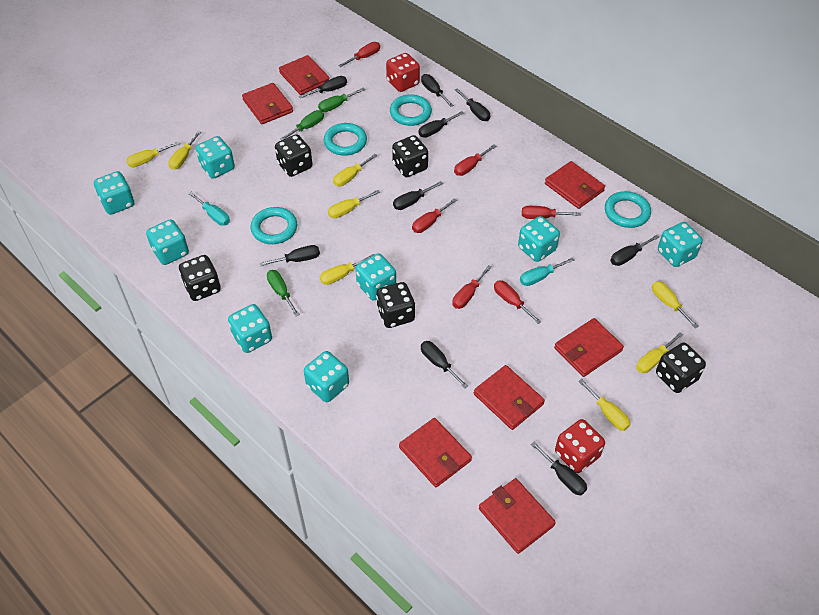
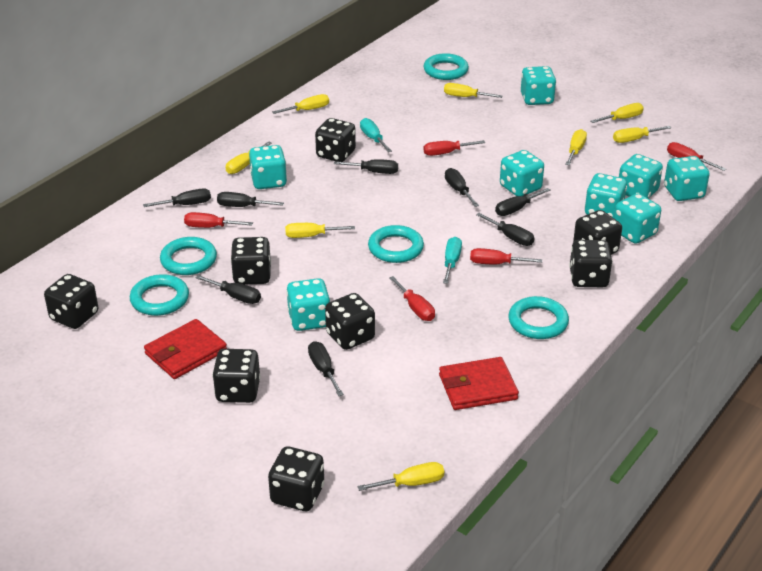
black dice: [179,255,221,301] [275,134,312,177] [376,282,415,328] [392,135,428,177] [656,343,706,393] = 5 -> [44,274,99,329] [212,349,261,403] [231,237,271,285] [268,446,324,511] [315,118,356,162] [325,293,375,350] [569,240,613,287] [573,210,622,255] = 8
black screwdriver: [259,245,320,266] [299,76,347,98] [393,181,443,210] [418,111,464,138] [421,74,454,107] [421,341,468,388] [455,88,490,121] [531,442,587,495] [610,235,659,266] = 9 -> [143,188,211,207] [196,275,261,304] [217,192,284,207] [308,341,344,396] [334,159,398,174] [445,168,479,207] [476,213,535,246] [495,188,551,216] = 8
green screwdriver: [267,270,300,316] [280,110,324,140] [318,87,365,112] = 3 -> none = 0
red dice: [386,53,420,92] [555,419,605,473] = 2 -> none = 0
red screwdriver: [338,42,380,67] [412,198,457,233] [452,265,492,309] [454,145,497,176] [494,280,541,324] [522,206,581,219] = 6 -> [184,212,253,228] [389,276,435,321] [423,140,485,156] [470,248,542,265] [667,142,726,171] = 5
red wallet: [242,83,293,124] [279,55,330,95] [399,418,472,487] [474,365,545,430] [479,478,556,554] [545,161,605,209] [554,318,624,377] = 7 -> [144,319,227,379] [439,357,519,410] = 2
turquoise ring: [250,207,297,244] [324,123,367,156] [390,94,432,126] [605,191,651,228] = 4 -> [130,274,189,316] [160,237,217,275] [368,225,424,263] [423,53,469,80] [508,296,569,339] = 5

